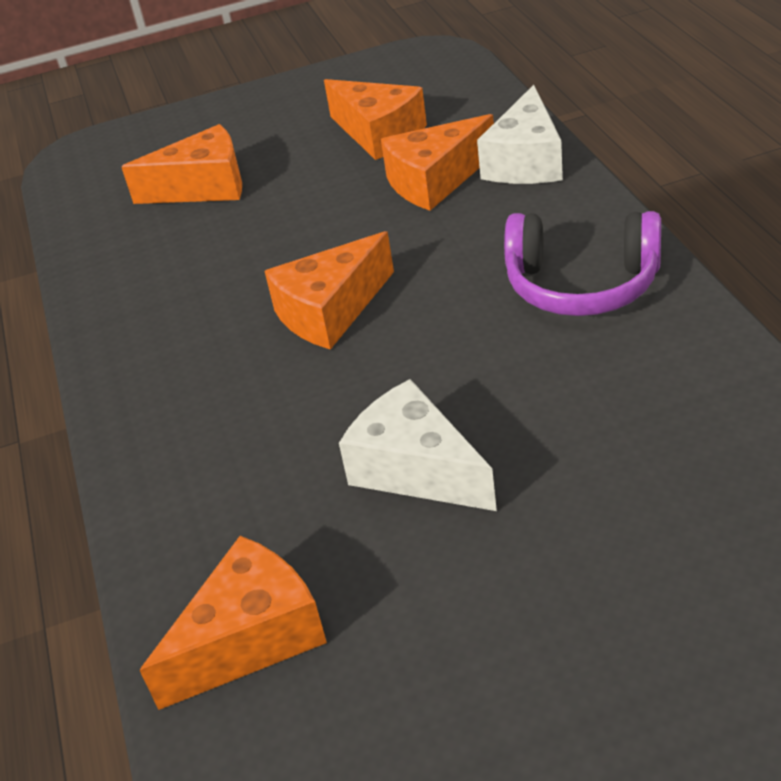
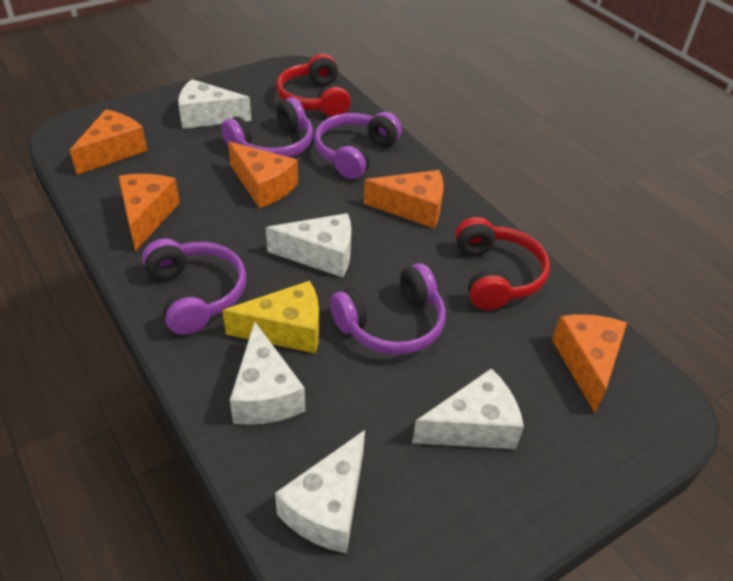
purple headphones: [504,211,661,316] = 1 -> [142,238,246,335] [221,97,313,157] [314,112,402,179] [330,263,446,355] = 4
red headphones: none = 0 -> [276,54,351,117] [455,217,550,310] = 2
white cheese: [339,379,497,511] [477,85,563,184] = 2 -> [178,79,252,129] [230,321,305,425] [266,213,351,278] [275,430,365,553] [412,369,524,449] = 5
yellow cheese: none = 0 -> [222,281,319,354] = 1

